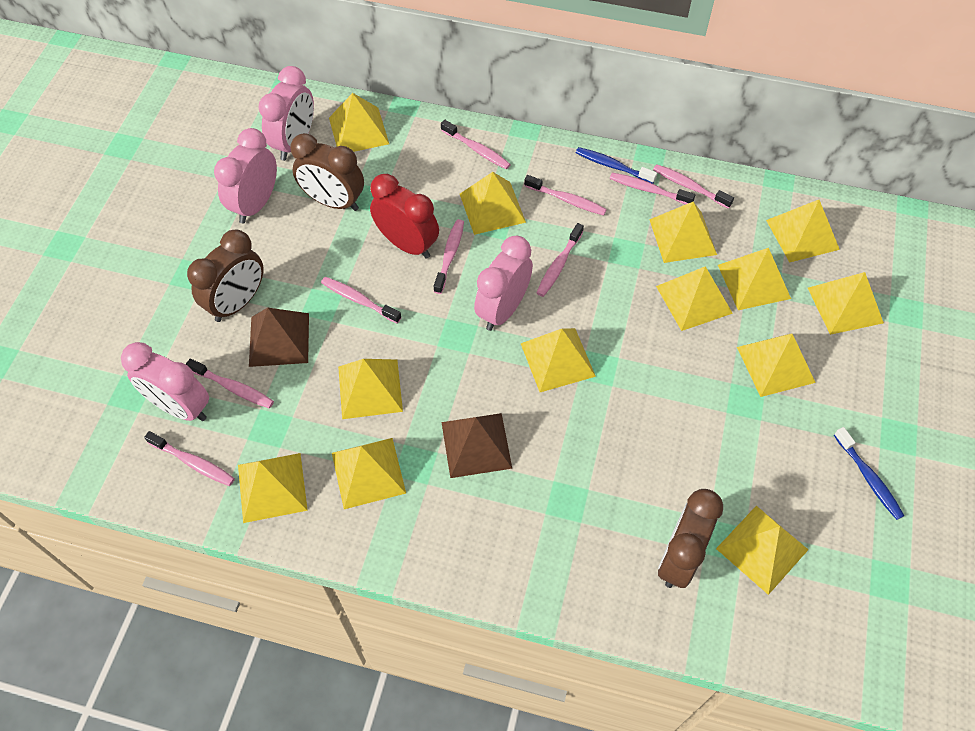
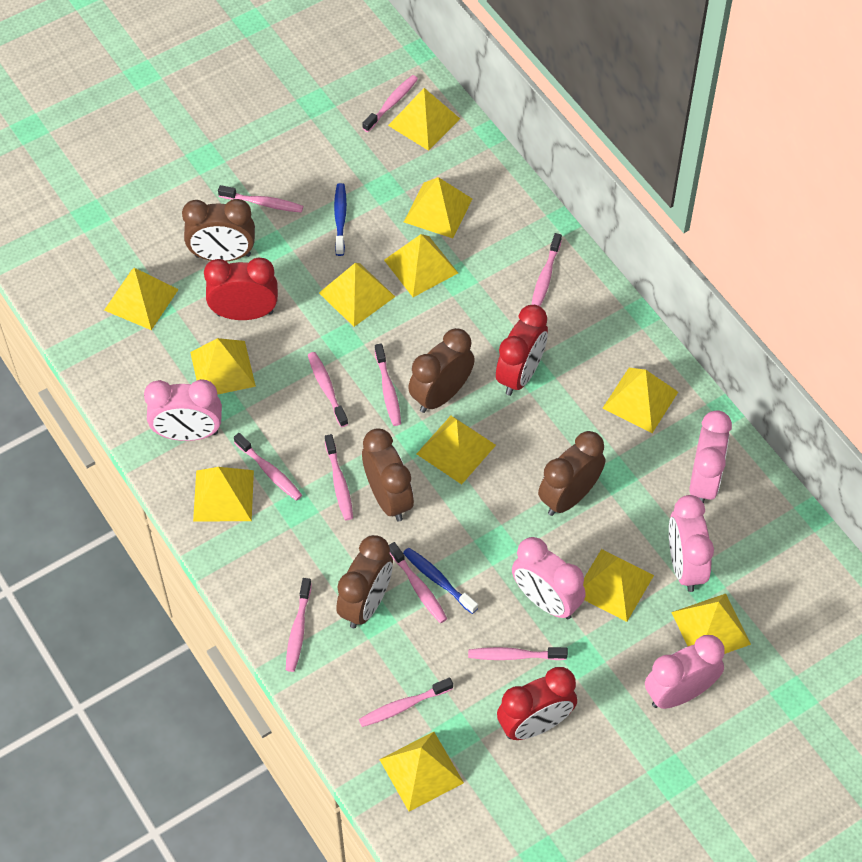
brown clock: [187,230,263,322] [290,133,364,211] [658,489,723,588] = 3 -> [182,199,255,261] [336,535,393,628] [362,428,414,521] [408,328,475,413] [538,431,605,516] = 5
brown pyramid: [249,308,309,367] [441,413,512,478] = 2 -> none = 0
pink clock: [121,342,209,421] [214,128,277,224] [259,66,314,161] [474,236,533,331] = 4 -> [144,379,222,441] [512,537,586,619] [645,635,725,709] [669,495,714,592] [689,410,732,503] = 5
pink toothbrush: [144,431,235,486] [186,358,274,408] [321,277,401,323] [434,219,464,294] [441,120,511,169] [524,175,607,216] [536,223,584,297] [610,173,695,204] [653,164,734,209] = 9 -> [218,185,303,213] [234,433,302,501] [286,578,312,672] [308,352,348,427] [325,434,353,520] [359,678,453,727] [362,75,418,132] [375,343,401,426] [389,542,447,623] [468,647,568,660] [531,233,562,306] = 11
red clock: [370,174,439,259] = 1 -> [204,257,278,320] [496,305,548,396] [497,667,577,740] = 3
yellow pyramid: [238,453,308,523] [329,93,389,152] [332,438,406,509] [338,359,403,419] [460,172,526,235] [520,328,596,392] [649,202,717,263] [656,266,733,331] [716,506,808,595] [718,248,791,310] [737,334,816,397] [766,200,840,263] [808,272,884,335] = 13 -> [104,268,179,330] [190,338,256,395] [193,467,254,522] [319,263,395,327] [379,732,464,812] [384,234,458,297] [388,88,460,151] [404,177,472,238] [417,416,496,485] [583,549,654,622] [602,368,678,433] [671,594,751,654] = 12

